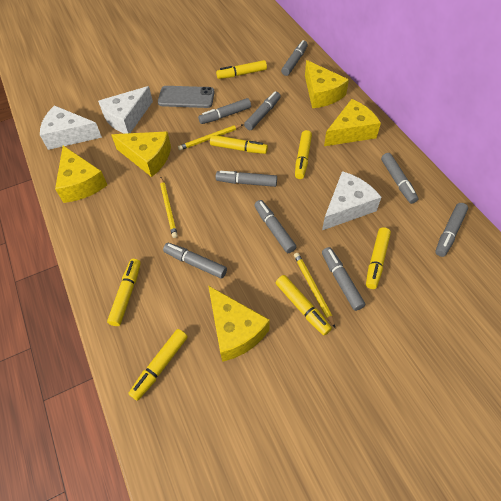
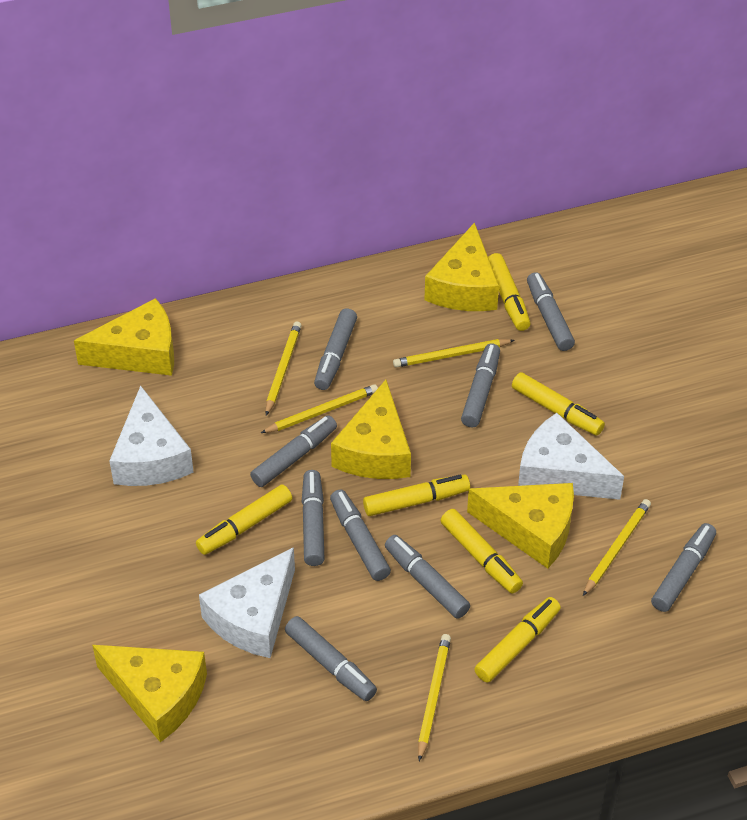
grey phone: [158,86,215,108] = 1 -> none = 0
yellow marker: [107,259,141,326] [128,329,188,401] [210,135,268,154] [216,60,267,79] [276,275,332,335] [295,130,312,179] [366,227,391,289] = 7 -> [196,484,292,555] [363,474,470,516] [440,509,523,593] [475,597,561,683] [488,253,531,331] [512,372,605,436] = 6
yellow pencil: [160,177,178,238] [178,124,243,150] [294,253,335,327] = 3 -> [261,384,378,433] [266,321,302,415] [393,339,515,368] [418,634,451,761] [583,499,651,596] = 5

